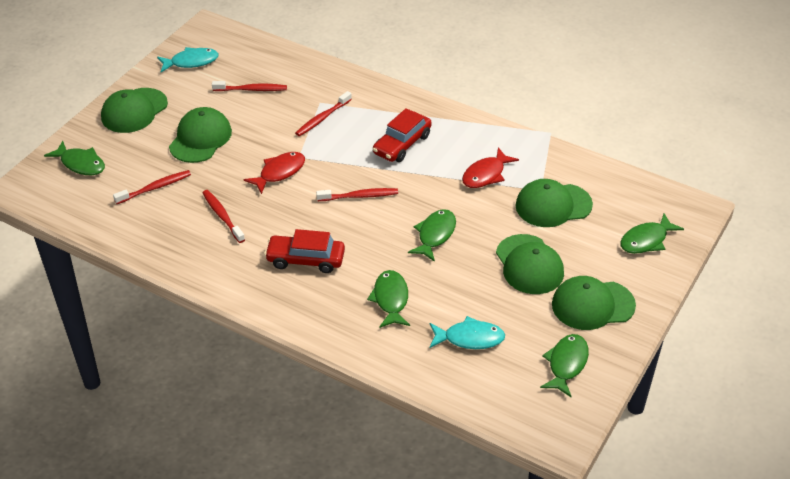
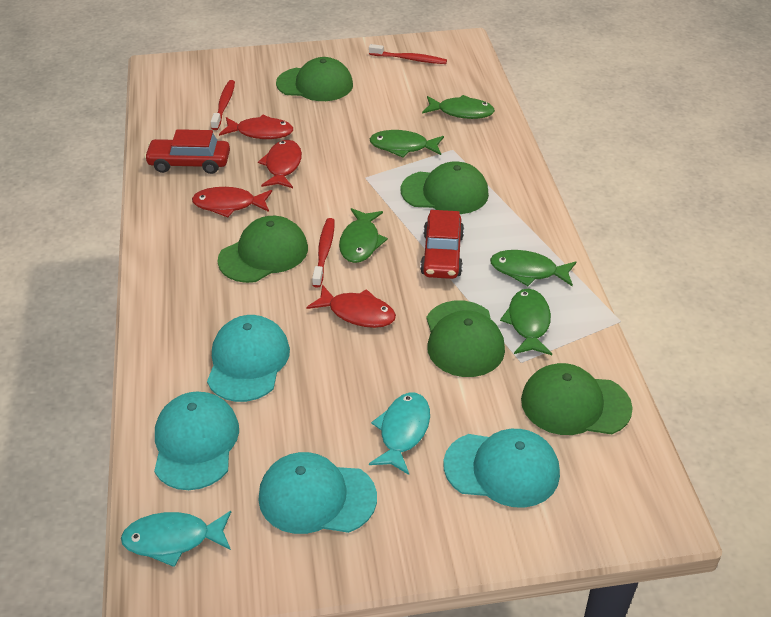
red fish: [244,152,305,194] [462,147,519,188] = 2 -> [192,187,272,218] [219,115,293,139] [258,140,302,188] [306,284,396,328] = 4
red toothbrush: [113,170,191,204] [202,190,245,243] [212,81,287,91] [295,91,352,136] [316,188,398,201] = 5 -> [211,80,235,130] [312,218,335,288] [369,44,447,64] = 3
turquoise cap: none = 0 -> [154,392,239,490] [207,315,290,402] [258,452,377,534] [443,429,560,507] = 4

